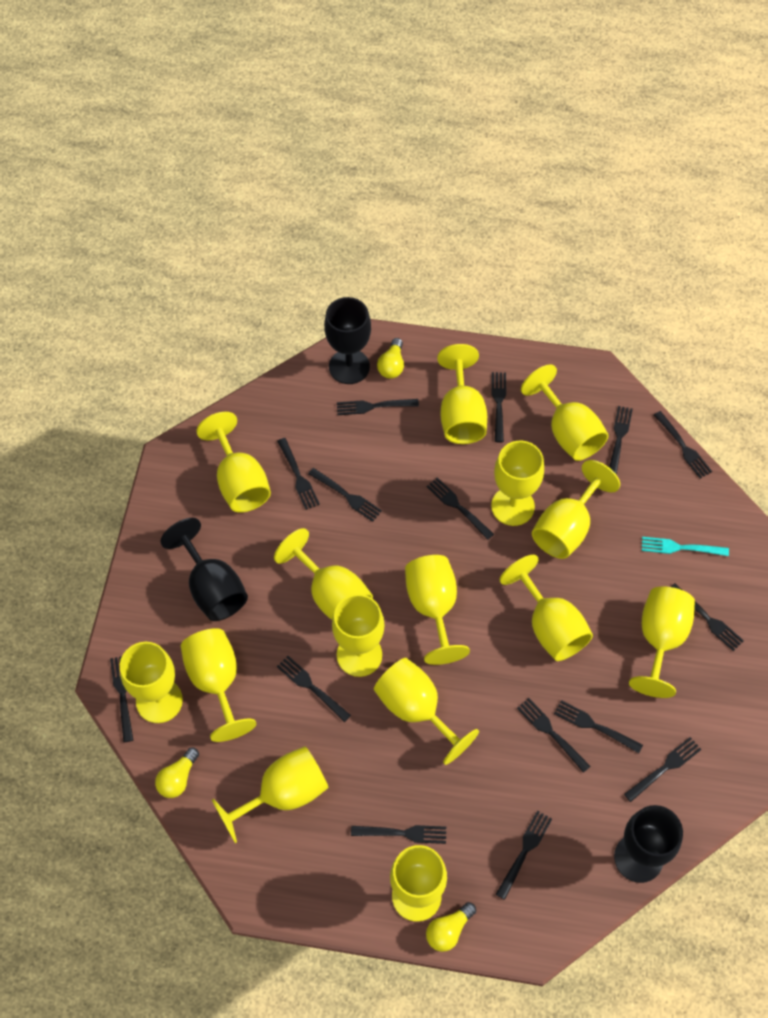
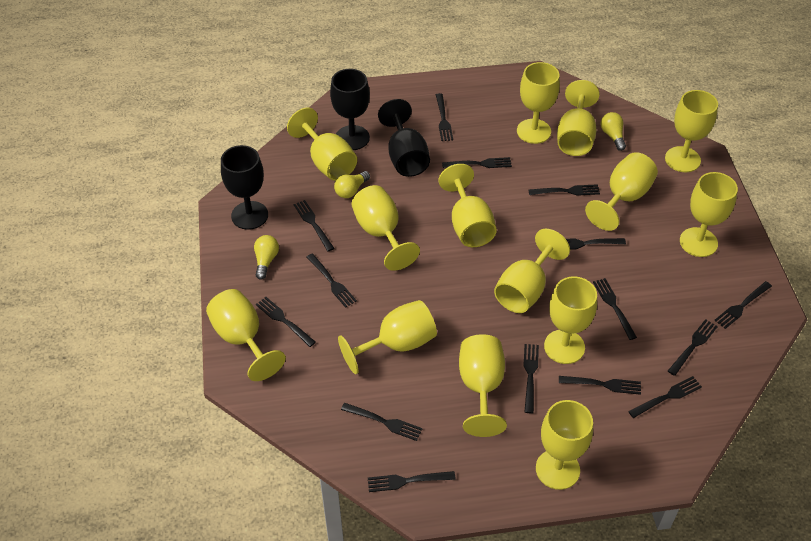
turquoise fork: [642,537,729,556] = 1 -> none = 0
yellow goblet: [120,642,183,723] [181,628,256,742] [196,412,271,513] [212,746,329,843] [274,528,373,620] [332,594,384,677] [374,658,479,765] [390,845,447,922] [405,555,470,665] [437,344,487,444] [491,440,544,526] [499,555,593,661] [521,365,609,461] [532,460,620,559] [629,586,695,698] = 15 -> [206,289,286,381] [287,108,357,181] [338,300,437,374] [352,185,420,271] [439,164,497,247] [459,334,507,437] [494,229,570,313] [517,62,560,144] [536,400,593,490] [544,276,597,364] [557,80,600,156] [585,152,658,231] [665,90,718,172] [680,172,738,257] = 14

